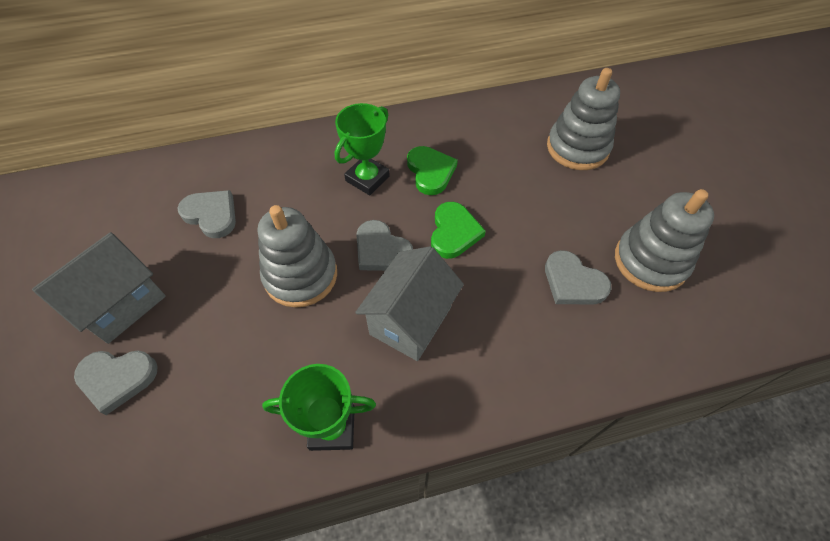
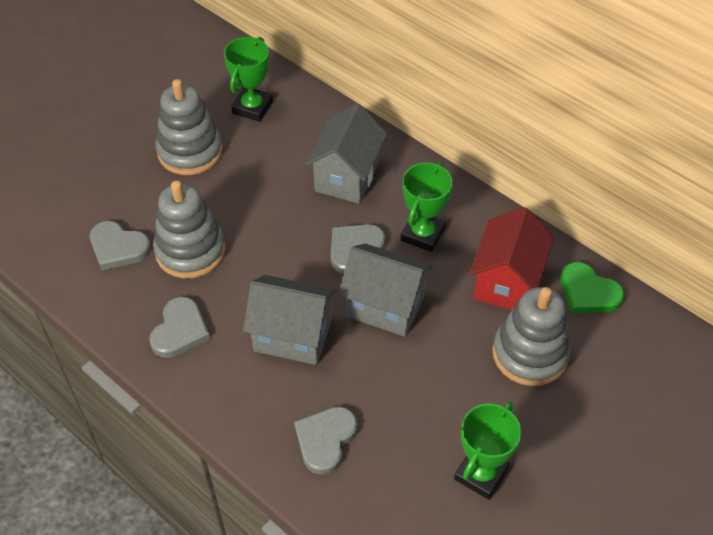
green heart: [407,146,458,195] [431,202,486,259] = 2 -> [560,262,624,313] = 1
green trophy: [262,364,376,451] [335,103,390,195] = 2 -> [224,37,273,122] [401,162,453,252] [454,402,521,500] = 3
grey house: [32,232,166,344] [355,246,464,361] = 2 -> [243,275,336,365] [305,103,387,204] [338,244,433,337] = 3
red house: none = 0 -> [469,207,554,310] = 1

